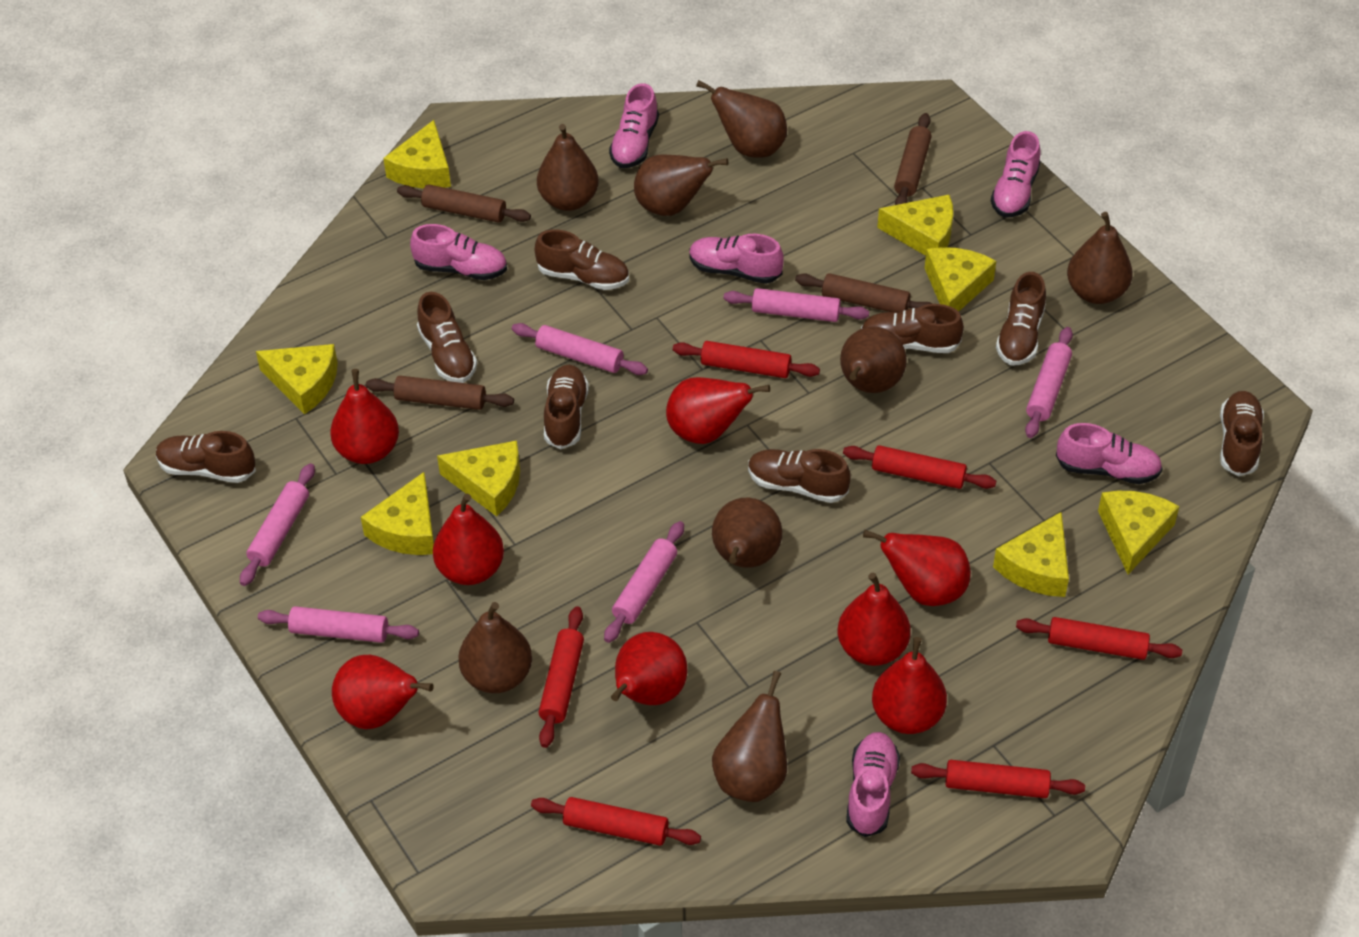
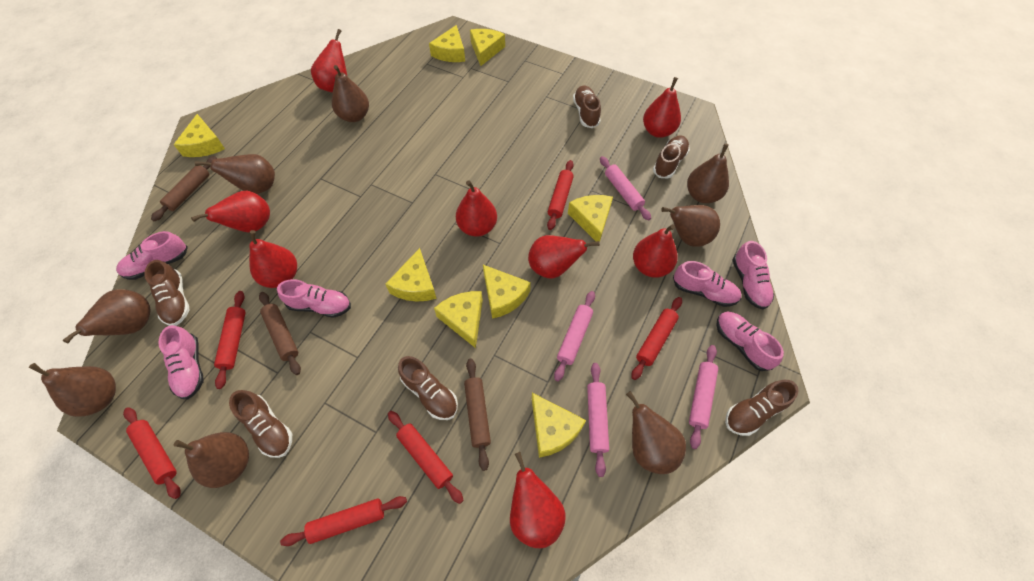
brown rolling pin: [366,376,514,410] [397,184,531,223] [795,273,933,313] [894,113,931,205] = 4 -> [151,156,217,221] [259,292,301,375] [464,359,491,471] = 3
brown shoe: [156,431,256,483] [417,292,477,383] [535,229,629,290] [544,365,589,449] [748,449,851,503] [861,304,964,353] [996,272,1046,365] [1220,391,1264,476] = 8 -> [144,260,190,326] [229,390,292,458] [398,356,458,420] [573,85,601,128] [653,135,690,178] [725,380,798,436] = 6
pink rolling pin: [240,463,315,586] [258,606,419,643] [512,323,648,375] [604,521,684,643] [723,288,869,322] [1025,327,1073,438] = 6 -> [554,291,595,381] [587,363,609,477] [600,156,651,221] [689,345,718,449] = 4

